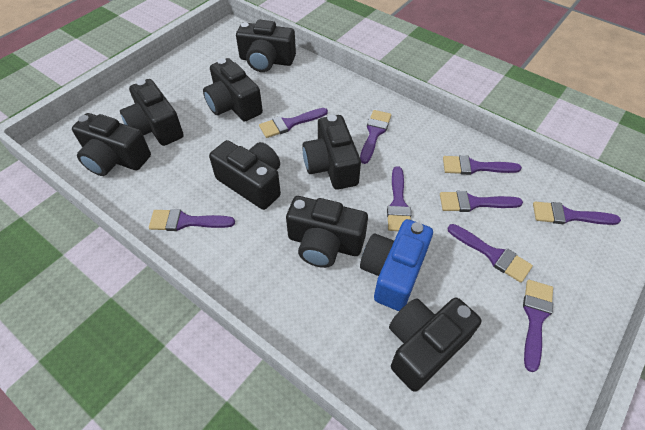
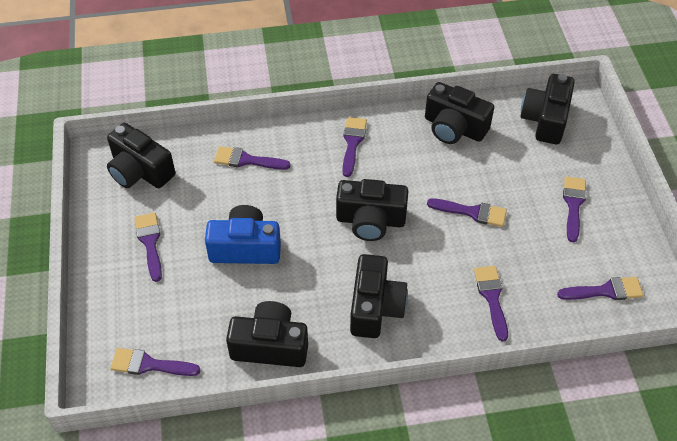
black camera: [72,113,151,176] [120,79,184,146] [203,58,263,122] [209,140,281,210] [236,19,296,72] [286,196,368,268] [302,115,361,190] [389,298,481,392] = 8 -> [107,123,175,188] [226,301,308,367] [336,179,408,241] [350,254,408,338] [425,82,494,144] [520,74,575,144] = 6
purple brush: [149,209,235,231] [259,108,328,138] [360,110,391,164] [387,166,411,231] [440,191,523,212] [443,155,522,175] [447,224,533,283] [523,280,553,372] [533,201,621,225] = 9 -> [110,348,200,376] [135,212,162,282] [214,146,291,170] [342,117,367,177] [427,198,507,227] [474,266,508,341] [557,277,643,300] [563,176,586,242] = 8

